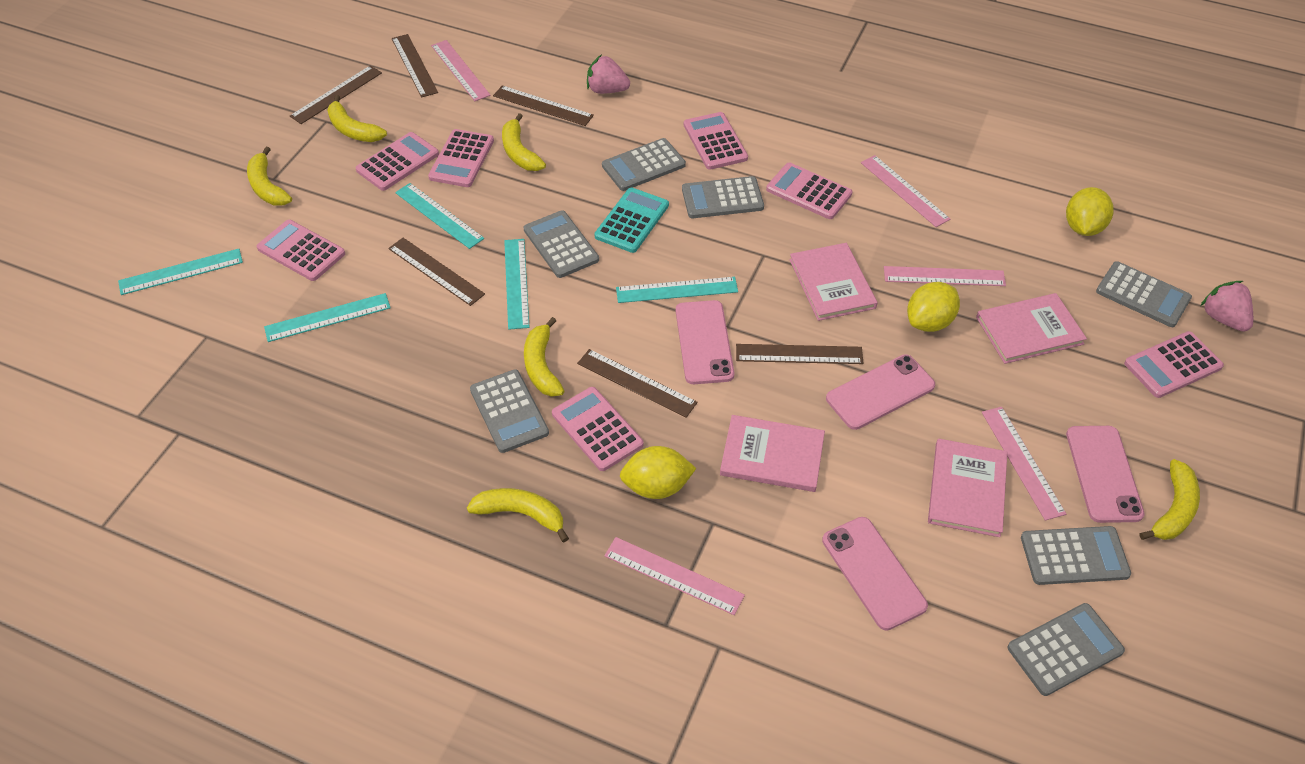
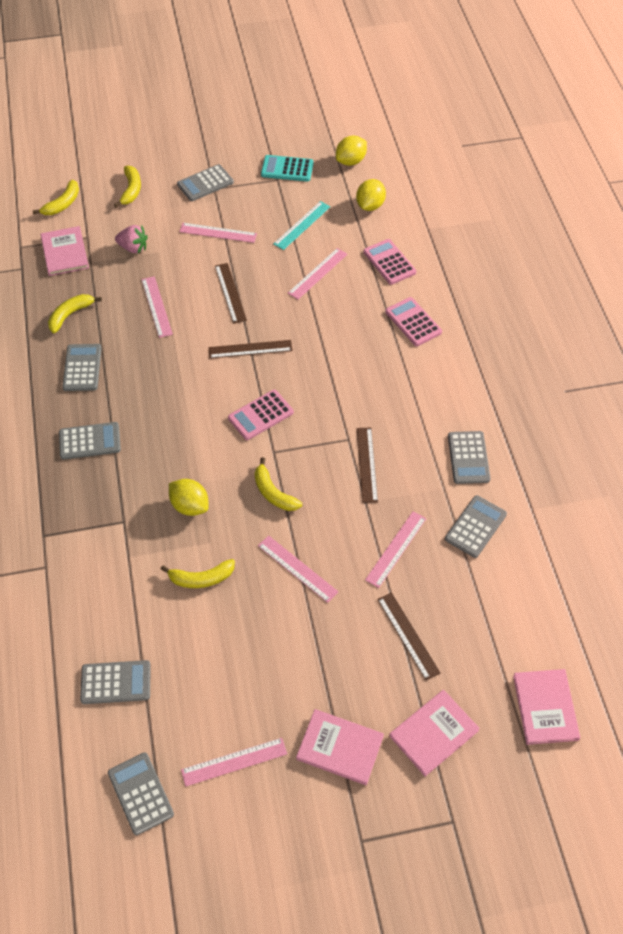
brown ruler: [290,65,382,124] [388,238,485,306] [392,34,438,98] [493,85,594,126] [577,349,698,418] [736,344,863,364] = 6 -> [208,340,293,359] [215,263,247,324] [357,428,378,503] [377,592,441,680] = 4
pink calculator: [257,220,345,281] [355,132,439,191] [428,129,494,187] [552,387,644,471] [684,112,748,170] [766,163,852,219] [1124,331,1224,398] = 7 -> [228,390,294,440] [363,239,416,285] [385,297,442,346] = 3
pink phone: [676,300,735,384] [822,517,928,631] [826,354,935,430] [1066,426,1145,523] = 4 -> none = 0
pink ruler: [431,40,491,101] [604,537,745,615] [861,155,950,227] [884,266,1006,286] [982,407,1066,521] = 5 -> [141,276,173,338] [179,223,257,243] [181,738,287,787] [258,535,338,603] [288,248,347,300] [365,511,426,588] = 6
pink strawberry: [587,55,630,94] [1201,281,1253,332] = 2 -> [115,225,148,253] = 1
turquoise ruler: [118,249,243,295] [264,293,391,342] [395,183,484,249] [504,239,529,330] [616,277,738,303] = 5 -> [274,201,330,250] = 1
yellow banana: [247,147,292,205] [327,95,387,142] [467,488,569,542] [502,113,546,171] [524,317,564,397] [1140,459,1200,540] = 6 -> [33,180,79,215] [48,294,102,333] [114,166,141,207] [161,559,235,588] [255,457,302,511] = 5

